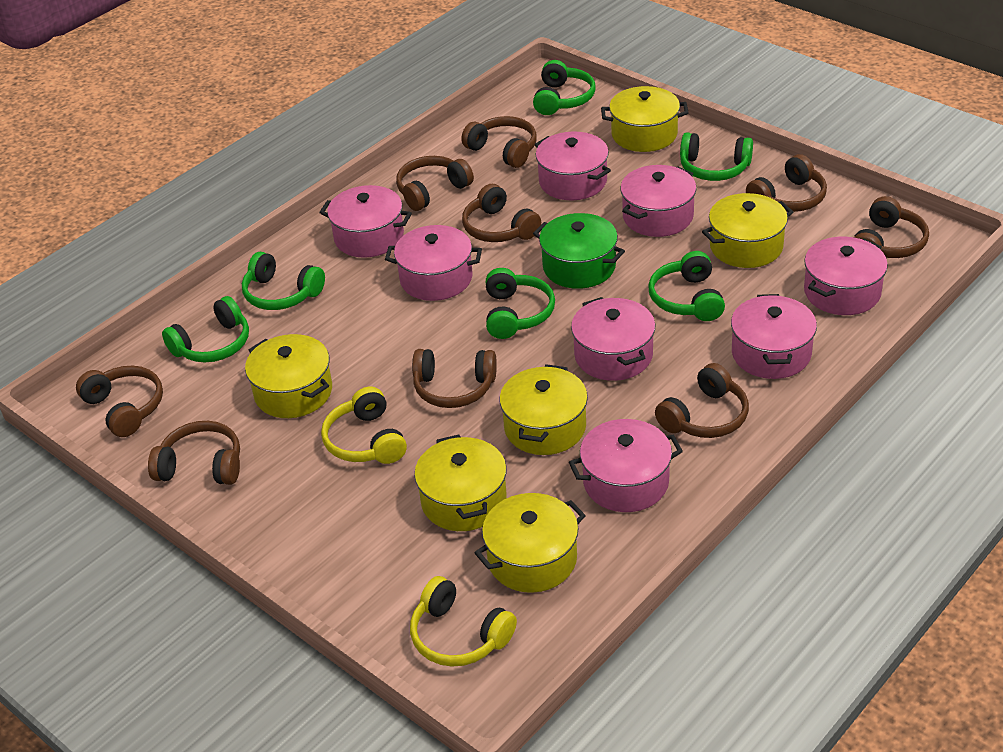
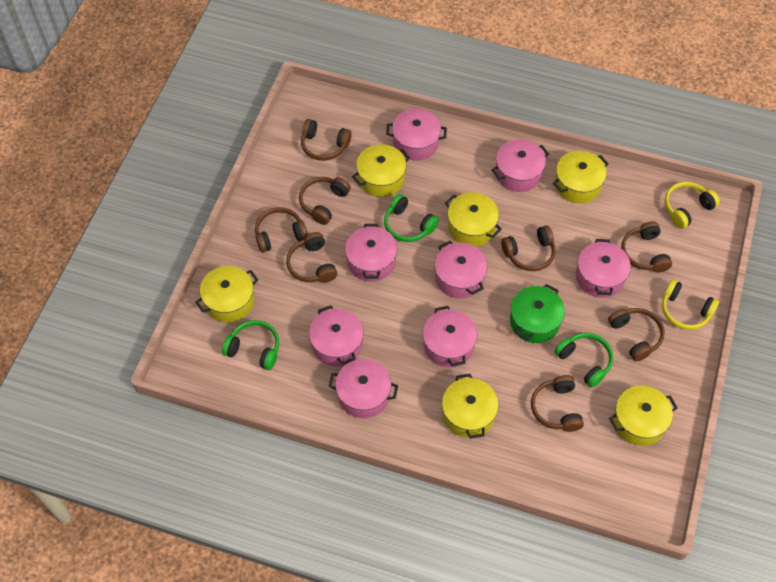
brown headphones: [76,366,163,437] [148,421,240,485] [396,156,474,211] [412,349,497,408] [461,116,537,168] [462,184,541,242] [655,363,749,438] [746,154,827,212] [854,196,929,258] = 9 -> [255,207,308,253] [286,232,337,283] [299,177,351,225] [301,119,352,161] [501,225,556,271] [531,375,584,432] [608,308,665,362] [621,221,672,273] = 8
green headphones: [162,296,249,362] [242,252,325,310] [486,268,555,339] [533,60,595,115] [648,251,725,321] [680,132,753,181] = 6 -> [222,320,279,370] [384,194,439,242] [554,333,613,388] = 3

